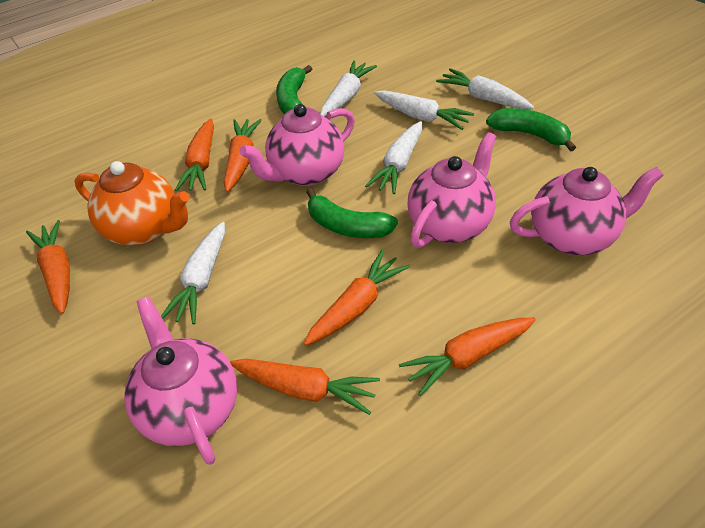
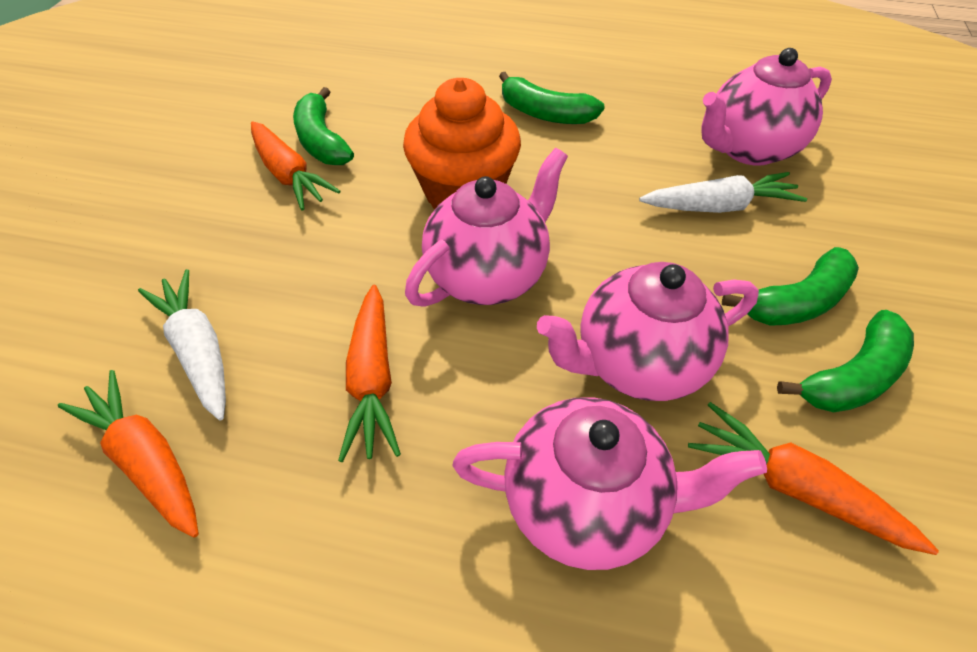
green banana: [276,65,312,114] [306,188,398,238] [486,108,576,152] = 3 -> [293,87,354,165] [499,72,605,124] [722,247,859,326] [777,310,914,412] = 4
orange carrot: [26,220,70,314] [175,119,214,191] [224,119,262,192] [230,359,380,415] [303,250,410,346] [399,318,536,396] = 6 -> [58,370,199,538] [251,121,340,210] [338,285,401,462] [688,402,939,555] = 4
orange cupcake: none = 0 -> [403,78,521,209] = 1
orange teapot: [75,161,189,245] = 1 -> none = 0
white carrot: [161,222,225,324] [320,60,377,117] [365,121,422,194] [374,90,474,130] [436,68,534,109] = 5 -> [138,269,226,420] [639,172,807,213] = 2

